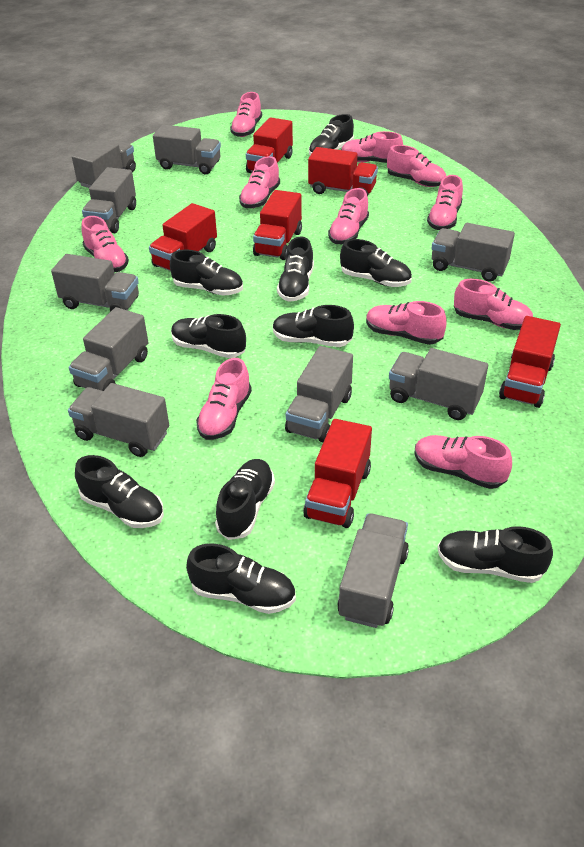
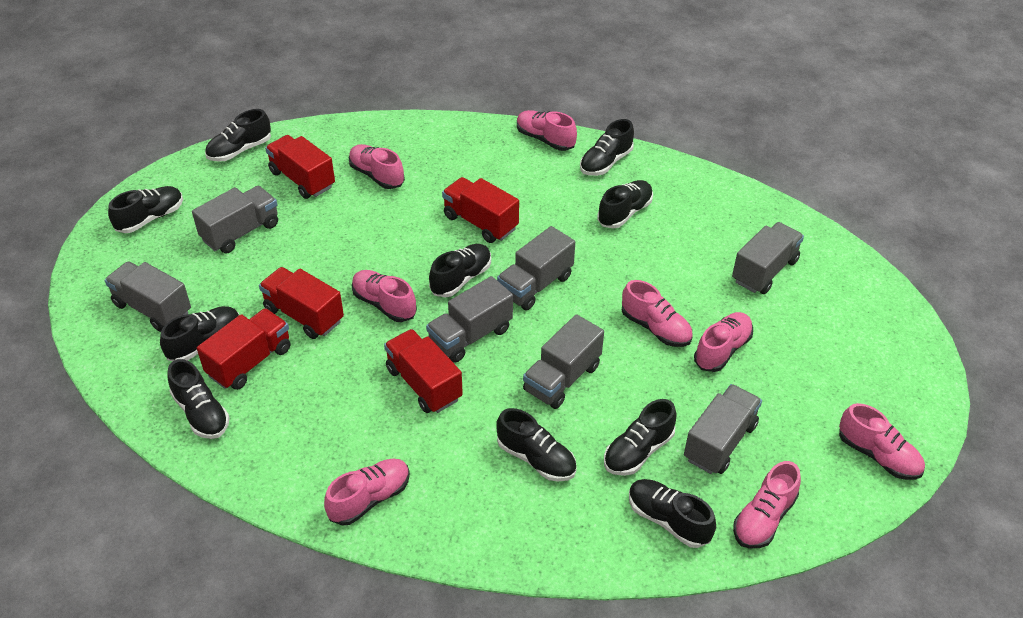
grey truck: [51,254,139,312] [68,383,169,457] [69,307,149,391] [72,139,136,188] [82,167,136,233] [153,125,221,174] [285,346,353,442] [337,513,409,628] [389,348,488,420] [432,223,515,281] = 10 -> [105,261,191,332] [192,186,278,253] [426,276,513,363] [497,226,575,310] [523,314,604,409] [684,384,762,474] [732,222,804,294] = 7
pink shoe: [81,216,129,272] [196,358,252,440] [230,92,262,137] [239,156,280,208] [328,188,369,244] [341,131,403,163] [366,301,447,345] [387,145,446,187] [414,435,512,489] [427,175,463,230] [454,279,533,330] = 11 -> [324,459,410,526] [349,144,405,189] [352,270,417,322] [517,110,577,151] [622,280,693,347] [694,312,753,372] [733,461,801,548] [839,403,925,480] = 8
red truck: [149,203,217,271] [246,117,293,173] [253,190,302,260] [303,419,372,528] [308,147,378,197] [499,316,561,408] = 6 -> [197,308,291,390] [259,267,344,339] [265,135,335,199] [384,329,463,413] [442,177,519,243] = 5

